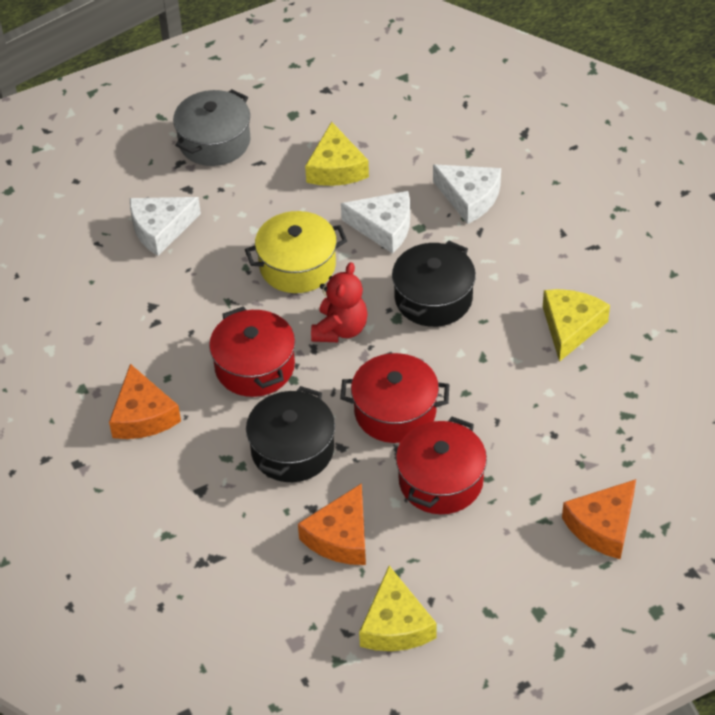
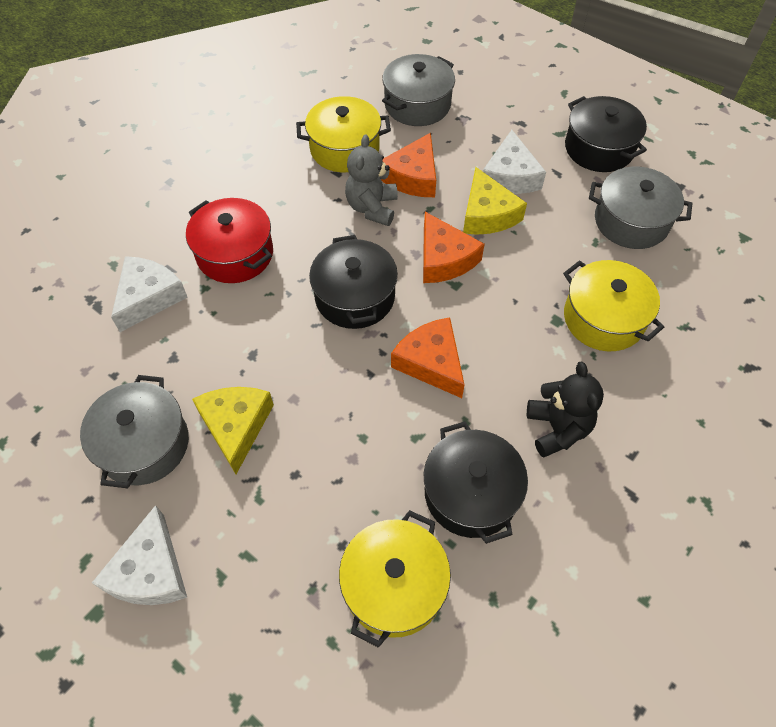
black pot: [246,386,335,482] [392,241,476,327] = 2 -> [309,235,398,329] [423,421,528,544] [565,96,647,172] = 3
black teddy bear: none = 0 -> [527,362,604,458] = 1
grey pot: [173,89,251,166] = 1 -> [80,375,189,488] [382,54,455,126] [589,167,692,249] = 3
grey teddy bear: none = 0 -> [345,135,398,226] = 1
red pot: [209,307,295,397] [340,353,449,443] [396,417,487,514] = 3 -> [186,198,273,283] = 1
red teddy bear: [311,262,368,342] = 1 -> none = 0
yellow cheese: [305,122,369,186] [359,566,437,651] [543,289,610,362] = 3 -> [192,387,274,474] [463,167,527,235] = 2
yellow pot: [245,211,347,293] = 1 -> [296,96,391,172] [339,510,451,648] [563,260,664,351] = 3

